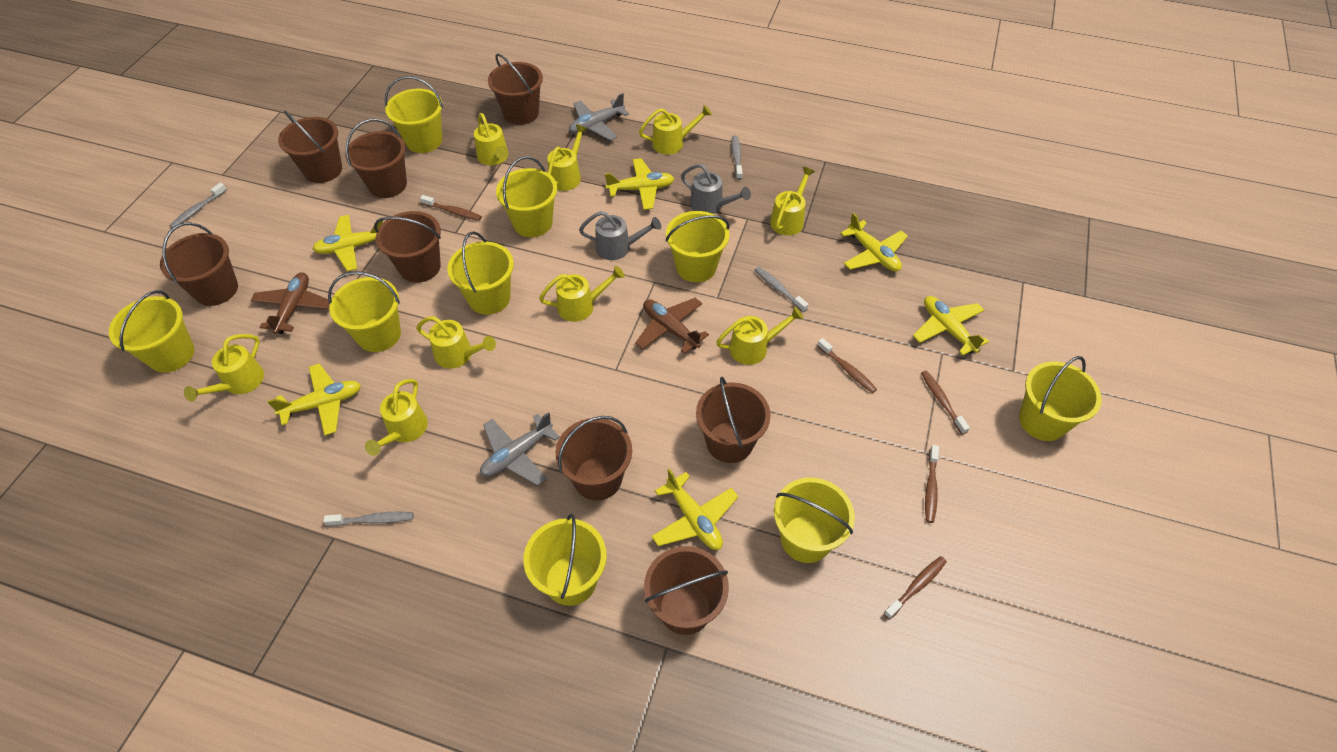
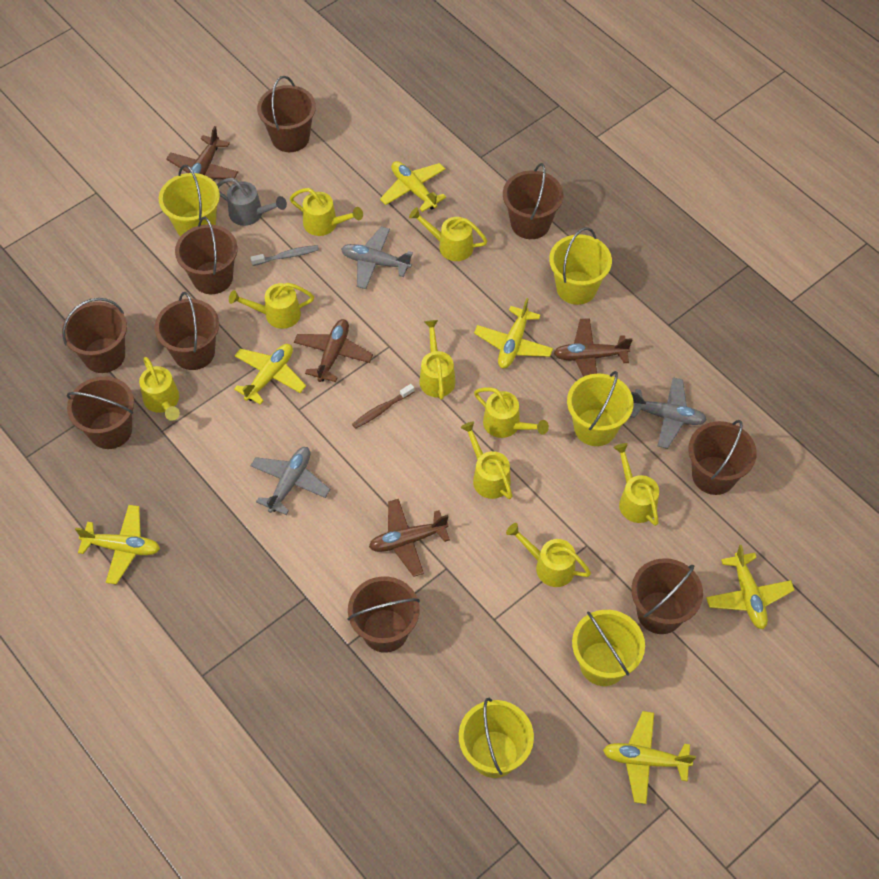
brown bucket: [160,223,238,306] [278,111,342,183] [345,119,407,198] [374,211,441,283] [488,54,543,125] [556,416,632,501] [644,546,729,635] [696,377,771,463] = 8 -> [62,298,127,373] [67,376,134,449] [155,292,219,370] [175,217,238,294] [257,76,316,152] [347,576,420,653] [503,163,564,239] [631,558,703,634] [688,420,757,495] = 9
brown plane: [250,273,330,334] [635,298,709,354] = 2 -> [166,126,238,179] [294,319,373,382] [369,499,450,577] [554,318,632,377] = 4
brown toothbrush: [420,195,482,221] [817,338,877,393] [884,556,947,619] [921,370,970,434] [925,445,939,523] = 5 -> [352,384,414,429] = 1
grey plane: [480,412,560,486] [569,93,629,140] = 2 -> [250,447,331,515] [341,227,413,289] [630,377,707,449] = 3
grey toothbrush: [169,183,227,228] [323,512,414,526] [731,135,743,180] [755,266,809,312] = 4 -> [250,245,319,266] = 1
grey watering can: [579,211,661,260] [681,164,751,214] = 2 -> [217,178,287,226] = 1
yellow bucket: [109,290,195,373] [328,271,401,352] [385,76,443,153] [447,231,514,315] [496,156,557,237] [523,514,607,606] [666,211,729,282] [774,478,855,563] [1019,356,1102,441] = 9 -> [159,165,220,237] [459,698,534,778] [549,227,612,305] [567,371,633,446] [572,610,645,686] = 5

